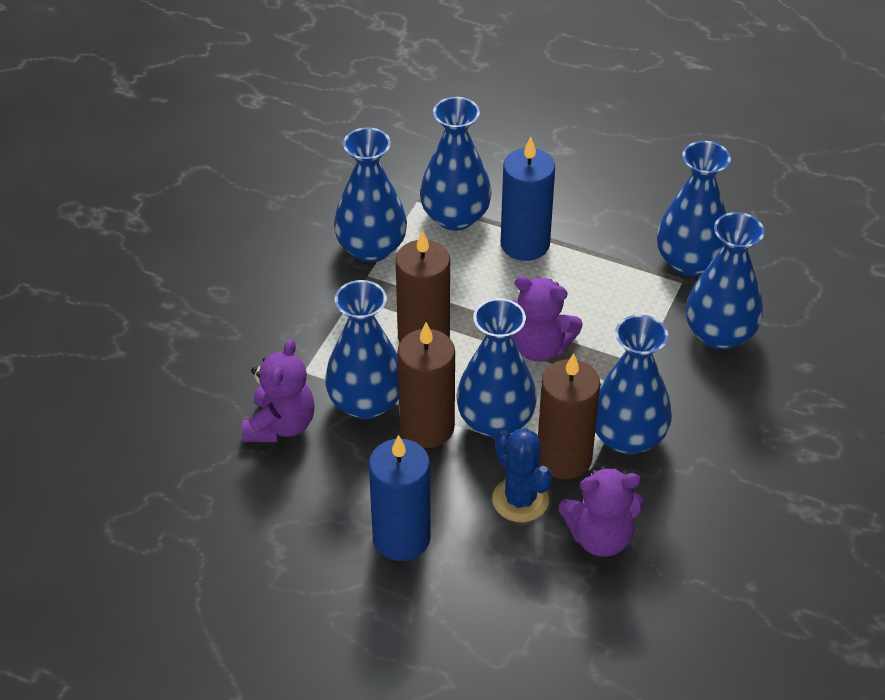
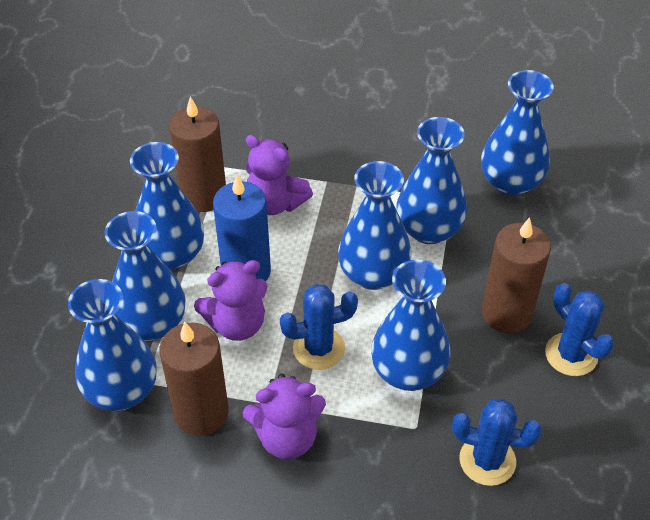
blue cactus: [492,428,552,522] = 1 -> [280,284,358,370] [452,398,542,486] [545,283,614,376] = 3
blue candle: [369,435,431,561] [501,137,555,261] = 2 -> [213,174,271,281] = 1

